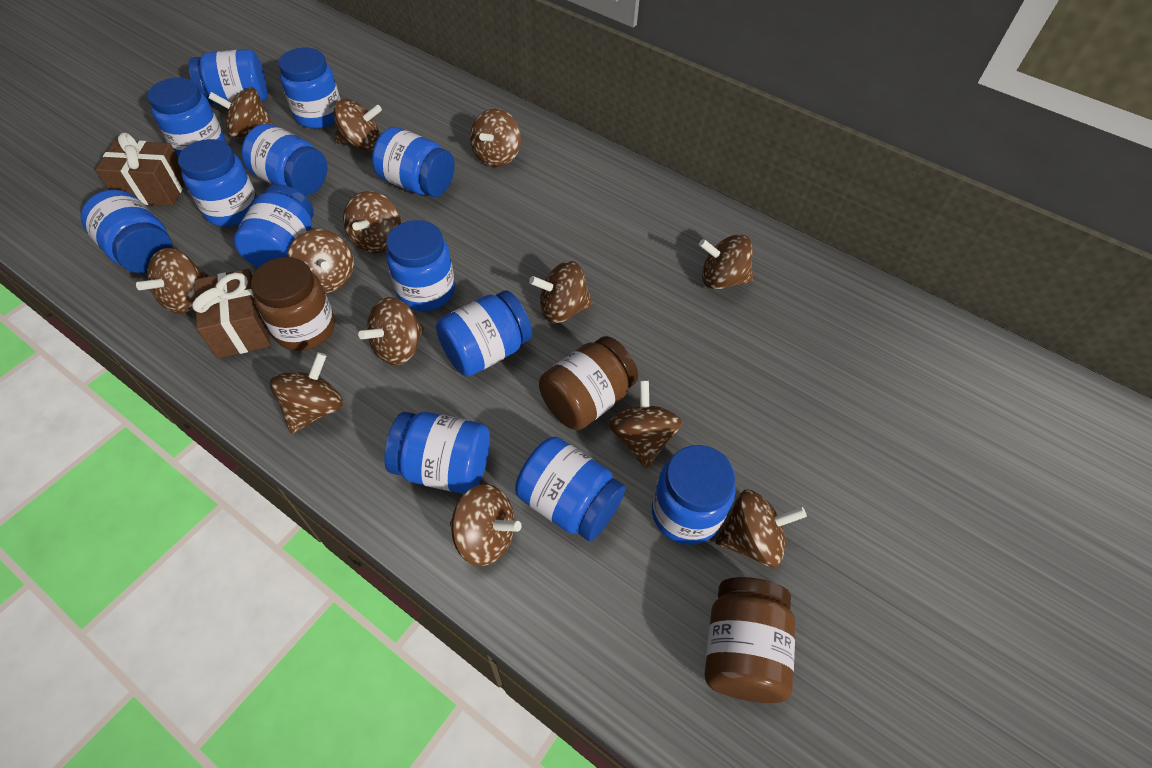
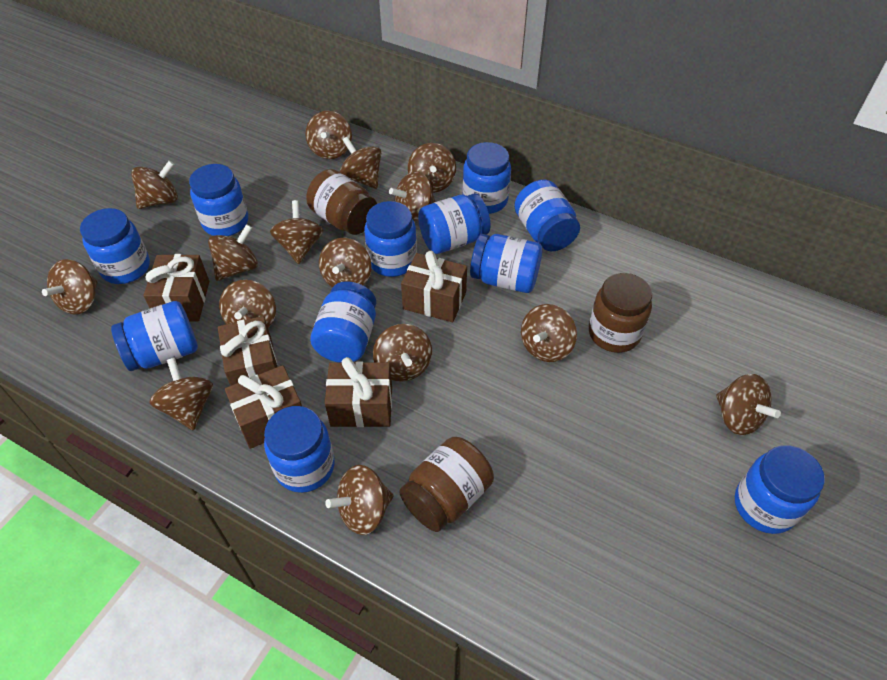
blue jar: [80,190,173,273] [147,77,225,156] [178,139,257,227] [188,49,267,106] [234,184,314,268] [242,124,327,196] [278,48,340,129] [372,127,455,197] [384,412,490,494] [386,220,455,311] [436,291,532,377] [515,437,626,541] [652,445,736,545] = 13 -> [80,208,150,284] [111,301,198,371] [189,164,248,236] [264,406,335,493] [310,281,376,363] [364,201,417,277] [418,193,491,254] [463,142,511,214] [470,234,542,293] [514,180,580,251] [735,445,825,534] = 11
brown gift: [96,133,185,206] [192,269,271,359] = 2 -> [143,254,209,321] [218,316,277,386] [225,365,302,449] [325,357,392,427] [401,251,467,322] = 5
brown spinning top: [136,248,208,314] [208,87,274,138] [270,352,343,434] [286,229,354,293] [334,99,382,150] [343,191,401,253] [358,297,424,365] [450,484,521,566] [470,109,521,167] [529,261,593,323] [609,380,682,469] [699,234,753,290] [716,489,807,567] = 13 -> [42,259,98,315] [131,160,178,209] [149,358,213,431] [208,224,258,281] [219,280,276,328] [270,200,323,264] [305,111,352,159] [319,238,371,288] [325,465,393,535] [340,137,381,189] [373,324,432,382] [389,171,436,221] [408,143,456,193] [521,304,577,362] [716,374,781,435] = 15

